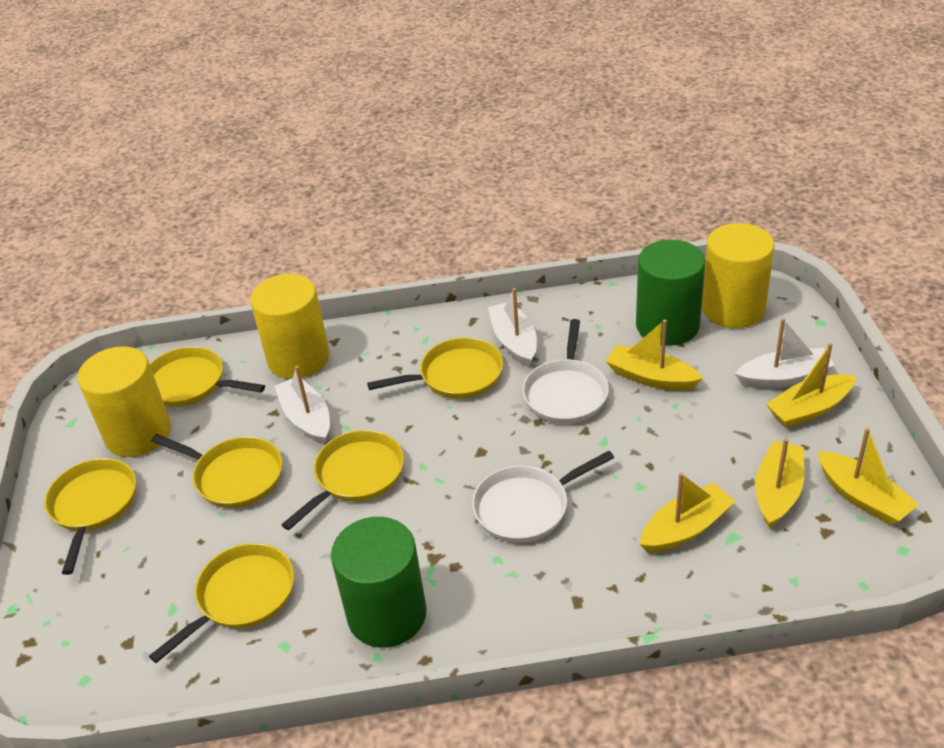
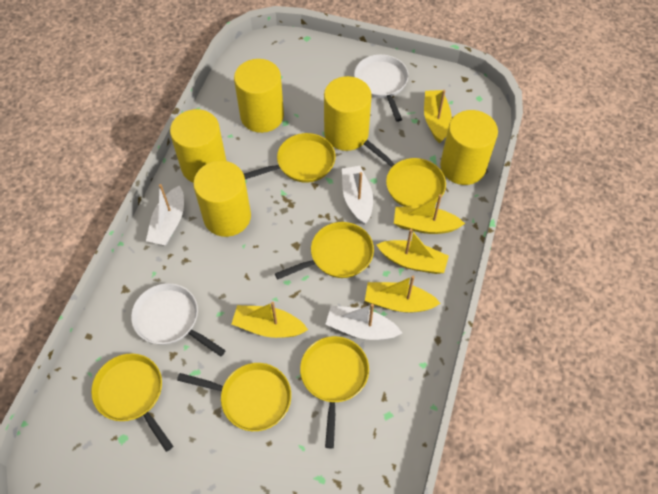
green cylinder: [331,517,427,648] [636,240,706,346] = 2 -> none = 0
yellow cylinder: [77,346,171,457] [250,274,329,379] [702,223,775,328] = 3 -> [170,109,226,183] [193,161,251,237] [234,59,284,133] [324,76,372,151] [440,110,498,185] = 5

